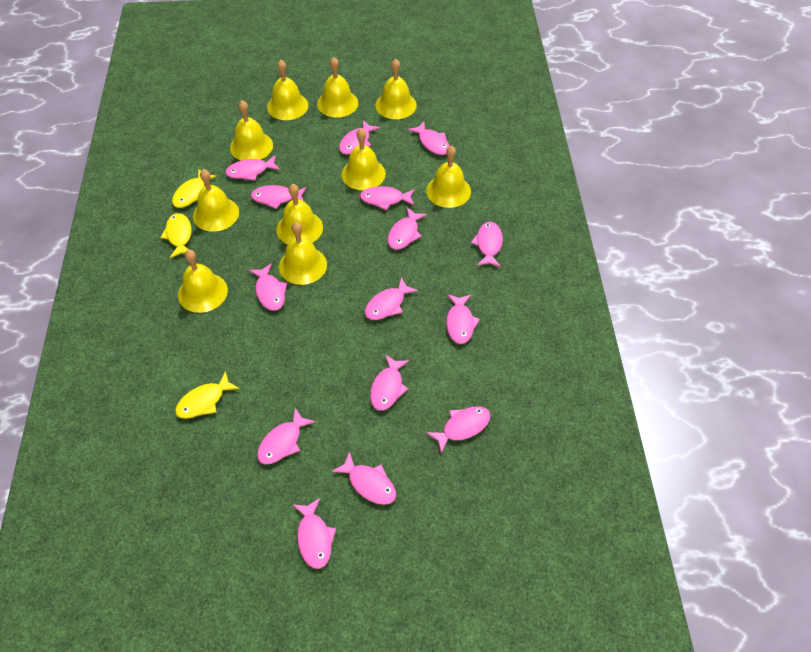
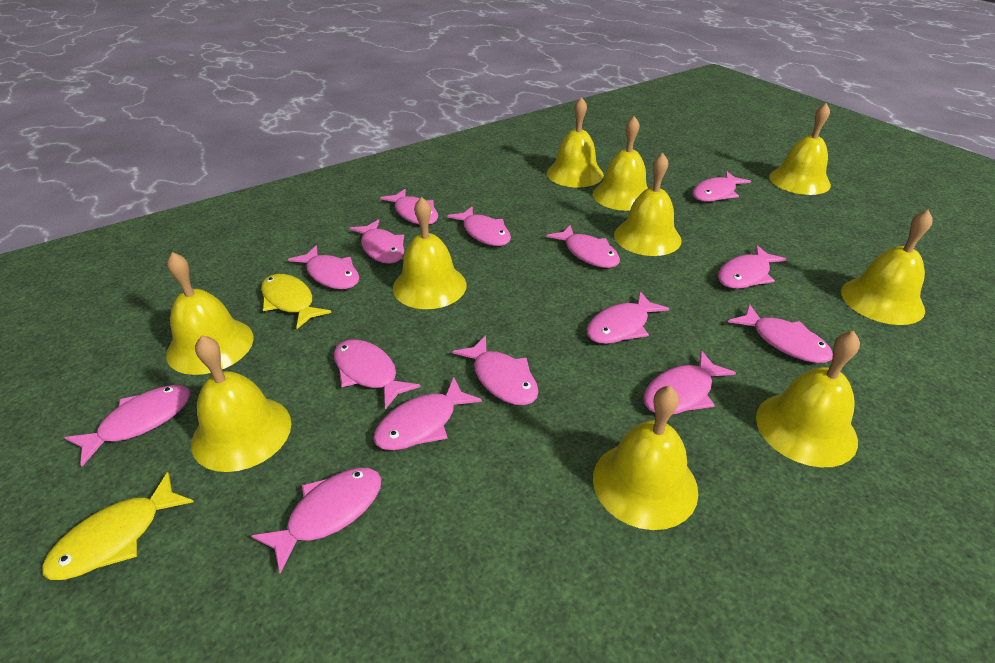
yellow fish: [160,213,192,258] [172,169,216,208] [175,371,240,419] = 3 -> [42,472,194,580] [261,274,331,329] = 2

